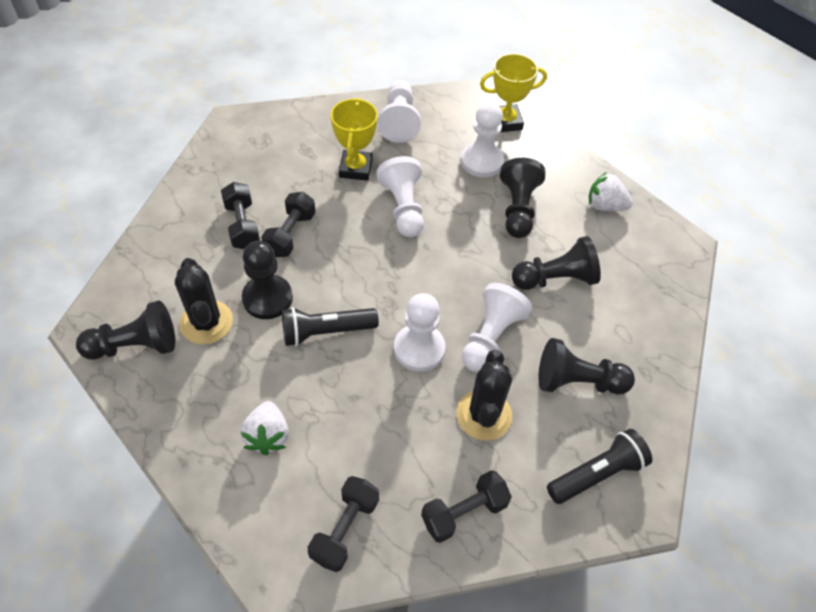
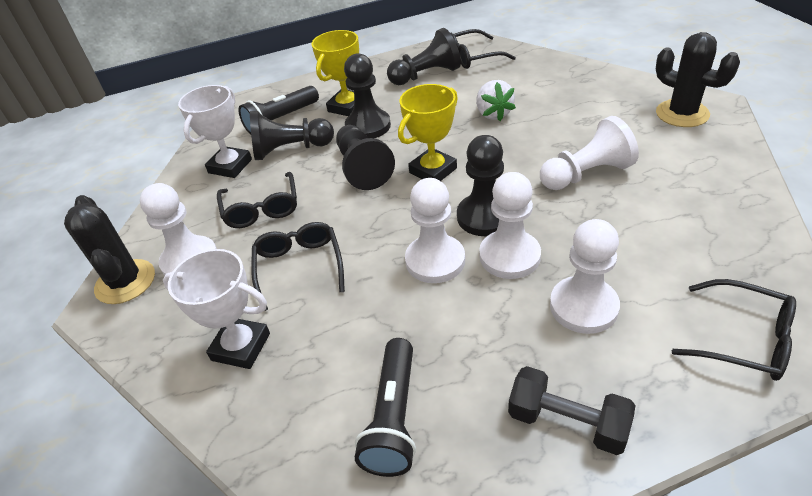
black dumbbell: [221,182,260,249] [261,192,315,257] [308,476,379,572] [421,470,512,543] = 4 -> [508,366,636,455] = 1
black glasses: none = 0 -> [217,172,297,228] [251,222,345,311] [451,29,516,69] [672,279,796,381] = 4
white strawberry: [240,401,289,455] [589,172,633,211] = 2 -> [476,80,516,121] = 1
white trophy: none = 0 -> [163,249,270,369] [178,85,252,178] = 2

